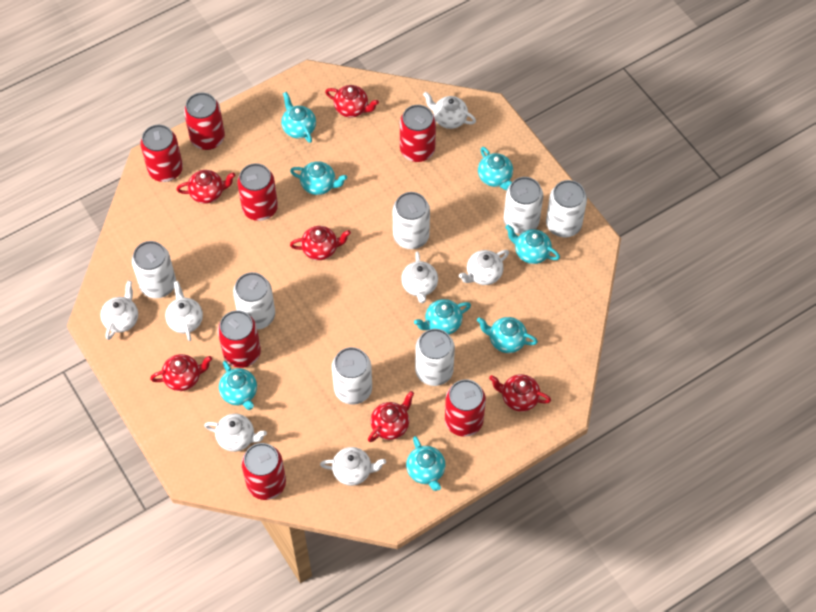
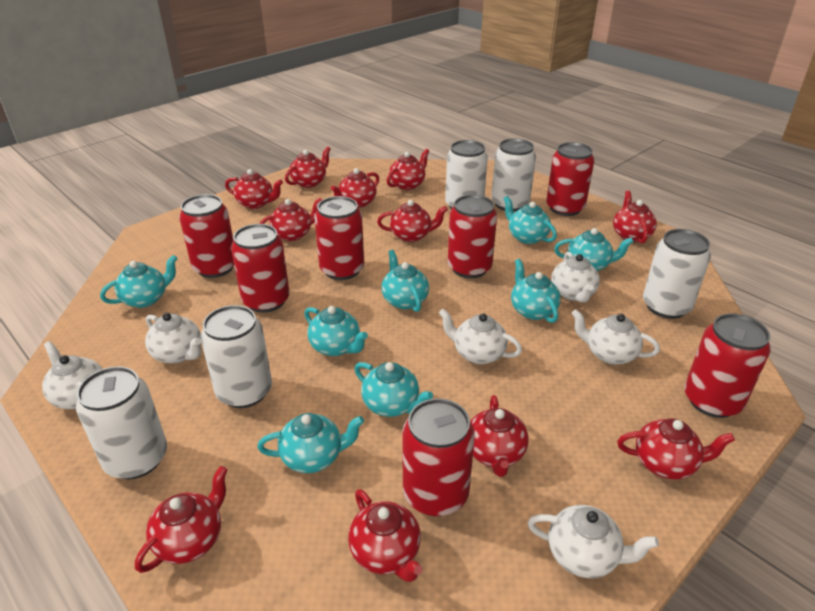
red teapot: [150,354,212,391] [176,170,235,204] [290,226,351,260] [325,85,379,118] [368,391,414,442] [489,374,551,412] = 6 -> [135,466,228,573] [225,169,283,209] [259,197,322,241] [285,146,331,188] [331,168,379,208] [348,489,422,582] [377,200,448,242] [386,149,429,190] [470,395,529,477] [613,191,657,244] [617,419,735,479] = 11
white can: [132,241,176,298] [233,272,275,330] [332,347,372,404] [393,192,430,249] [415,329,455,386] [504,177,543,234] [546,180,587,237] = 7 -> [76,366,167,479] [201,305,272,408] [445,140,488,209] [491,138,536,211] [643,229,711,319] = 5
white teapot: [100,280,138,340] [165,281,203,341] [204,414,267,452] [320,447,386,486] [401,251,438,303] [423,92,476,129] [459,250,509,285] = 7 -> [42,341,102,409] [145,313,201,364] [439,309,522,364] [528,505,659,578] [551,252,600,303] [571,309,660,365] = 6

